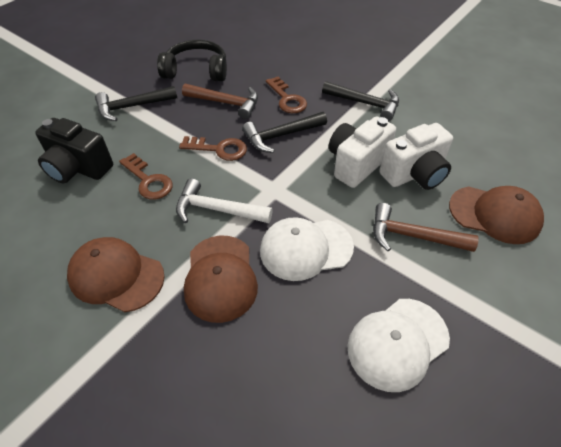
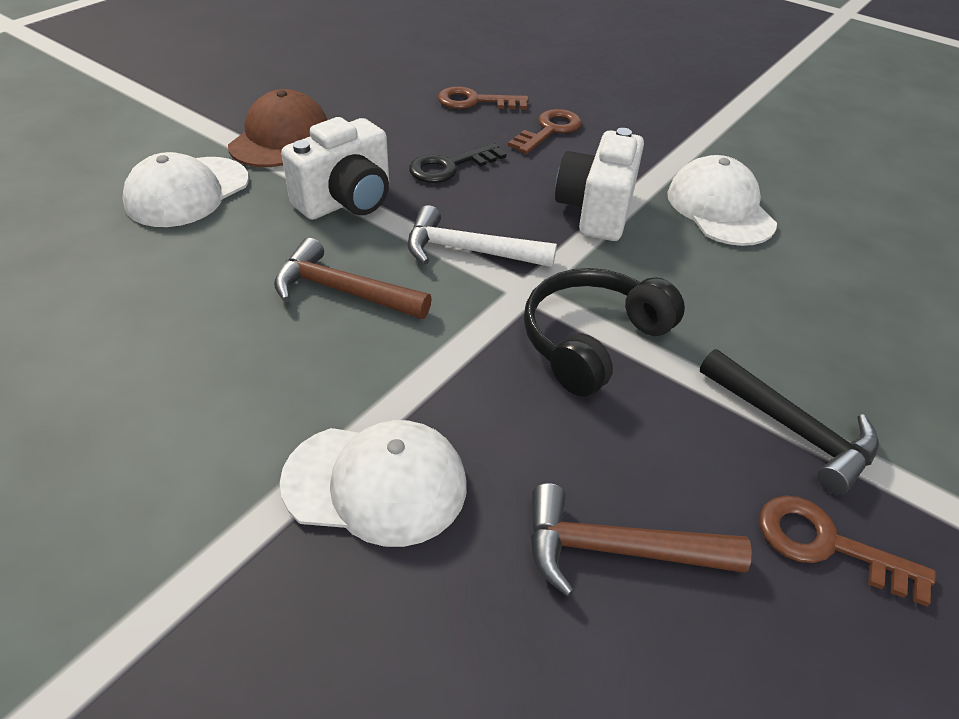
black camera: [35,118,113,183] = 1 -> none = 0
black hammer: [95,86,177,121] [242,112,327,153] [322,81,399,121] = 3 -> [700,349,879,495] = 1
black key: none = 0 -> [409,143,506,183] = 1
brown cap: [67,237,165,312] [184,236,258,323] [449,186,544,244] = 3 -> [228,89,327,167] = 1
white cap: [260,217,354,281] [347,299,450,392] = 2 -> [123,152,249,227] [280,420,466,547] [667,155,777,246] = 3

